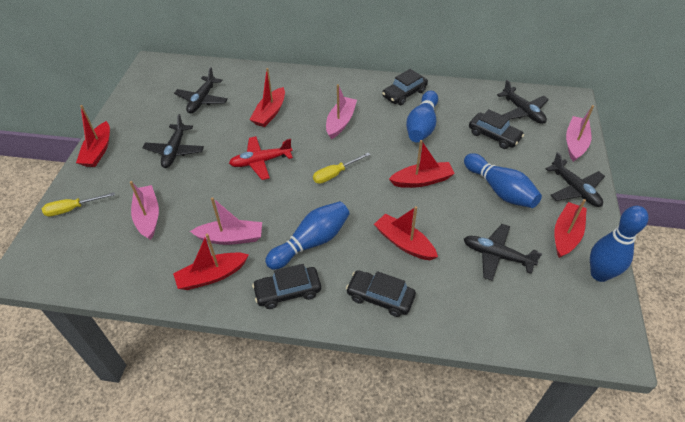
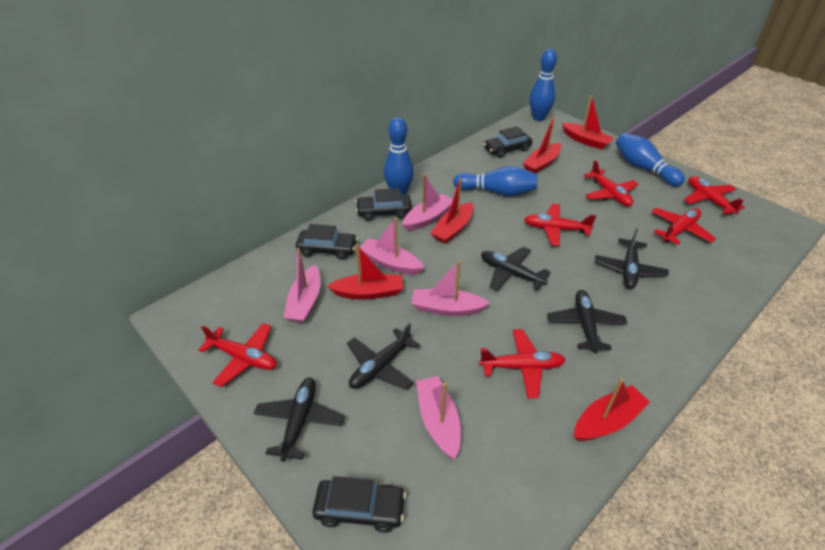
pink boat: [130,181,159,240] [190,197,262,245] [326,84,357,139] [566,105,594,162] = 4 -> [283,248,321,323] [358,218,424,275] [402,174,453,231] [412,261,490,316] [416,376,461,459] = 5
red boat: [76,105,110,167] [173,234,249,290] [250,68,285,127] [374,206,438,260] [389,140,455,188] [554,199,587,258] = 6 -> [327,245,403,299] [430,178,473,244] [522,117,561,173] [562,95,614,149] [574,378,650,441] = 5
red plane: [229,136,293,180] = 1 -> [198,323,277,387] [479,329,566,398] [524,204,596,246] [584,160,638,206] [651,208,716,245] [684,176,745,215] = 6
yellow screwdriver: [42,192,115,217] [313,153,370,184] = 2 -> none = 0

